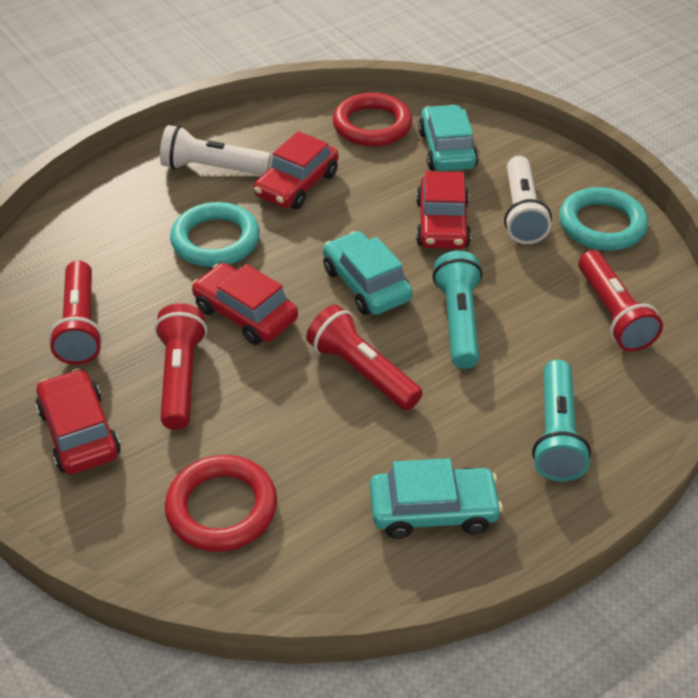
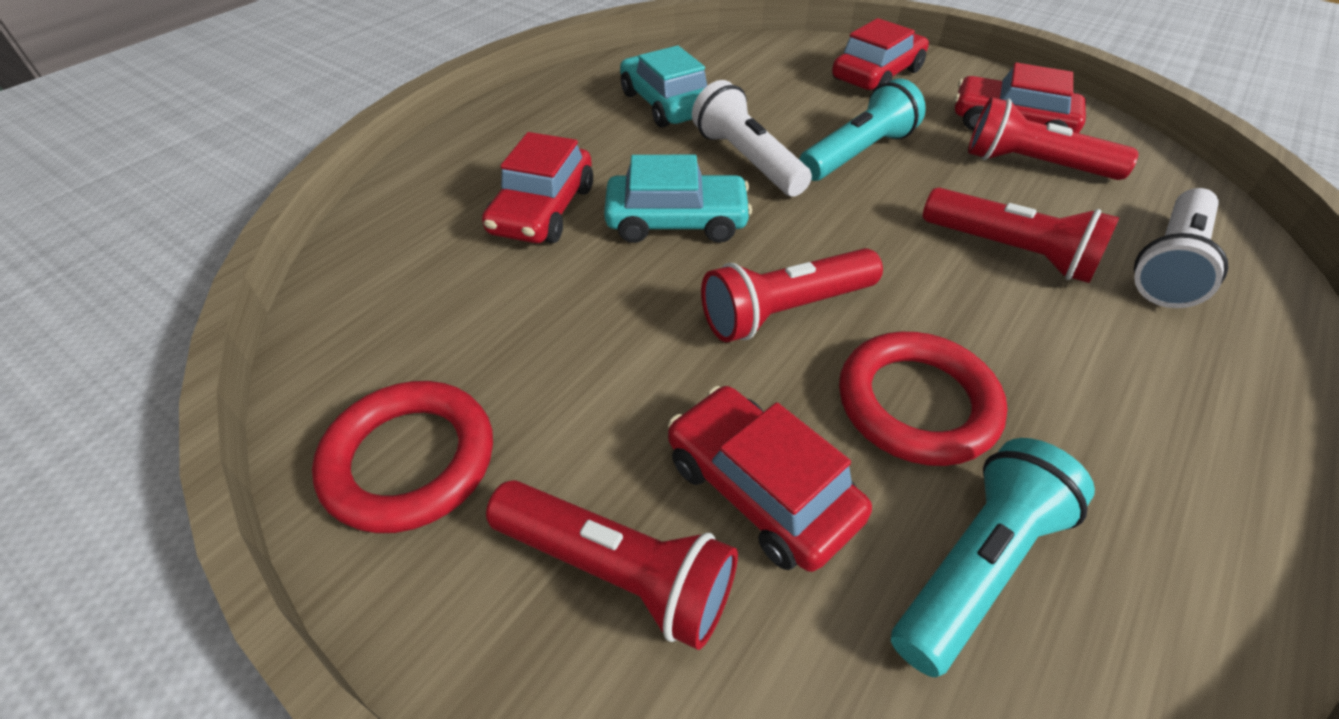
turquoise car: [323,231,413,315] [370,458,503,539] [418,105,478,171] = 3 -> [604,155,752,243] [620,45,707,128] = 2
turquoise ring: [170,202,260,267] [559,187,648,251] = 2 -> none = 0

